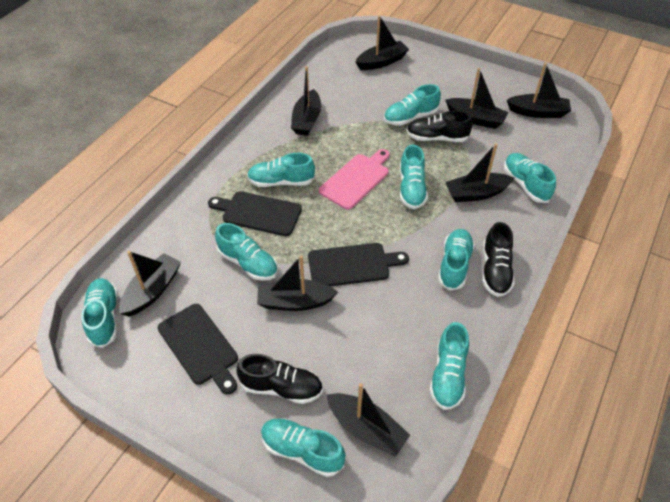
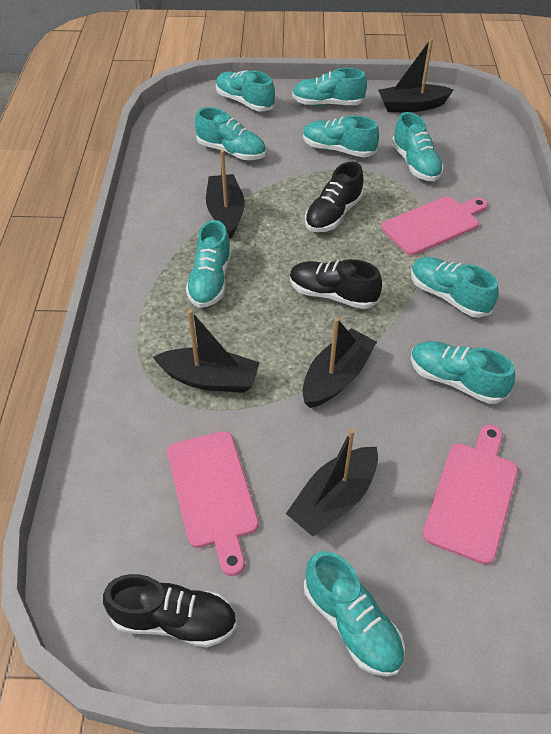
black boat: [119,251,181,317] [257,255,338,311] [291,66,321,136] [327,383,410,457] [355,15,409,70] [445,68,508,129] [445,143,514,202] [507,63,571,118] = 8 -> [153,310,260,393] [206,150,245,239] [286,429,378,536] [302,318,377,408] [378,38,453,112] = 5
black cutting board: [158,304,238,394] [208,191,302,236] [308,243,409,286] = 3 -> none = 0
pink cutting board: [319,149,390,210] = 1 -> [167,431,259,576] [381,196,488,255] [422,424,518,565] = 3

